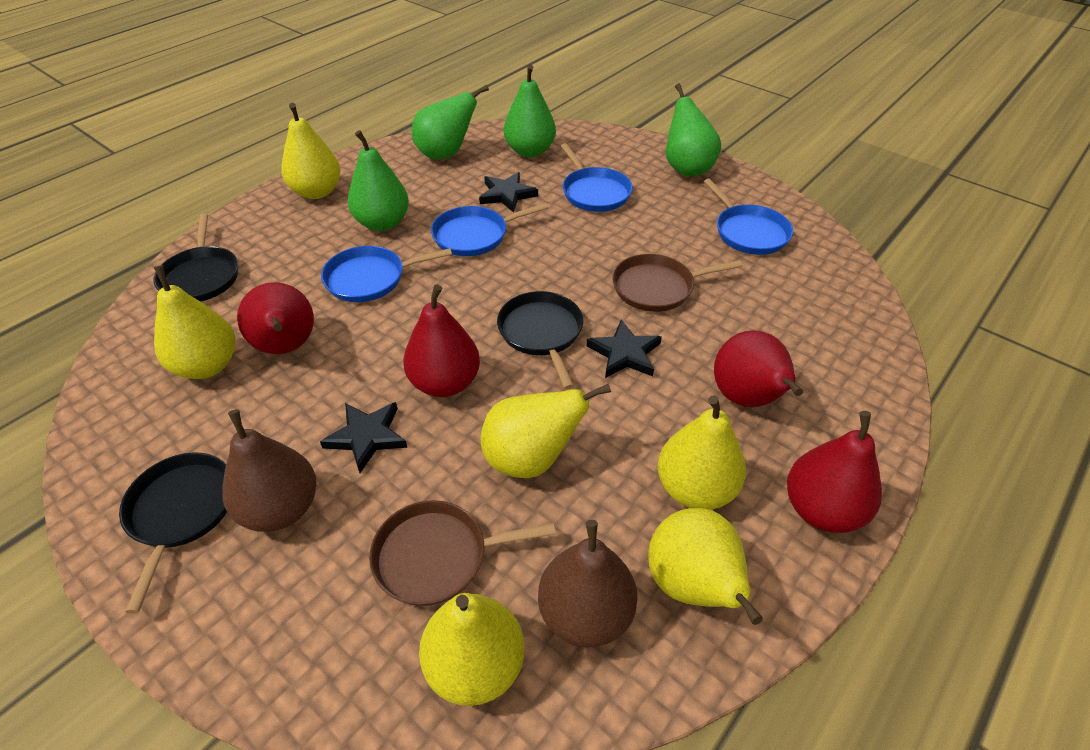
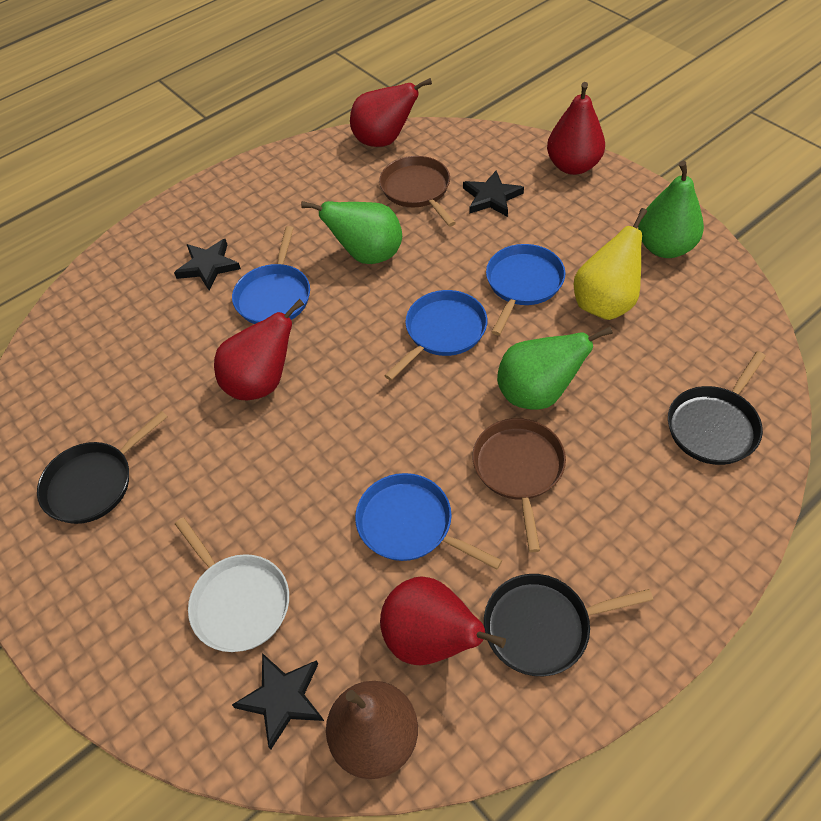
brown pear: [222,409,317,532] [538,520,638,648] = 2 -> [326,681,418,779] = 1
green pear: [348,130,409,231] [412,85,489,159] [504,64,556,157] [666,83,721,176] = 4 -> [301,201,402,264] [497,326,613,410] [638,161,704,258] = 3
white pan: none = 0 -> [175,517,289,652] = 1
yellow pear: [154,265,236,379] [281,103,341,199] [419,593,524,706] [481,383,611,478] [648,508,763,625] [657,395,746,510] = 6 -> [574,208,647,320] = 1

